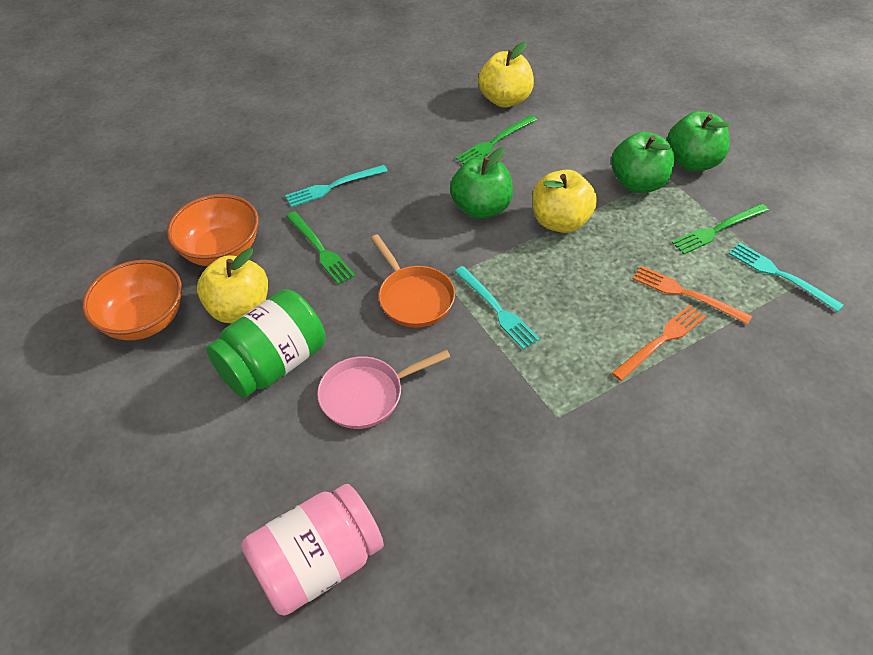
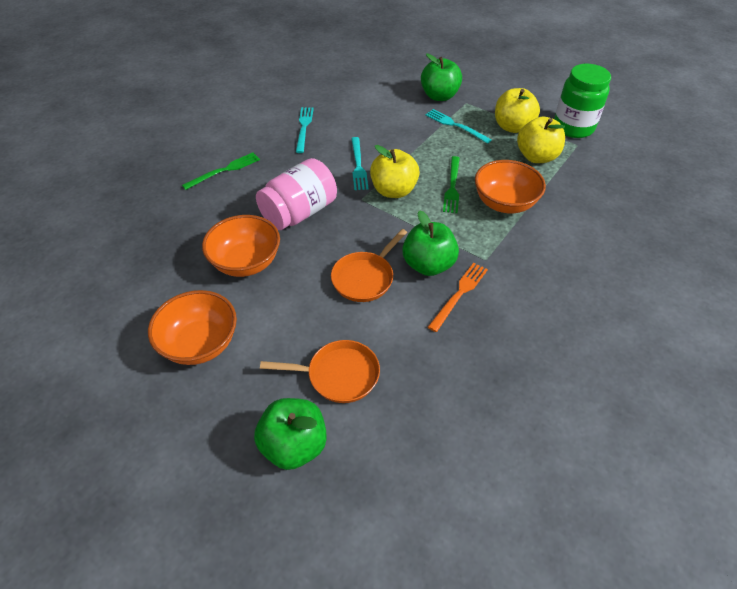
green fork: [286,212,355,285] [456,115,537,164] [672,204,769,254] = 3 -> [182,152,260,190] [443,156,460,213] = 2
orange bowl: [82,260,182,341] [167,194,259,266] = 2 -> [148,290,237,365] [202,215,280,277] [475,160,546,213] = 3
orange fork: [612,305,706,381] [632,266,752,324] = 2 -> [428,263,488,332] = 1
orange pan: [371,234,455,327] = 1 -> [260,340,380,403] [331,229,407,302] = 2
pink pan: [317,350,450,429] = 1 -> none = 0

